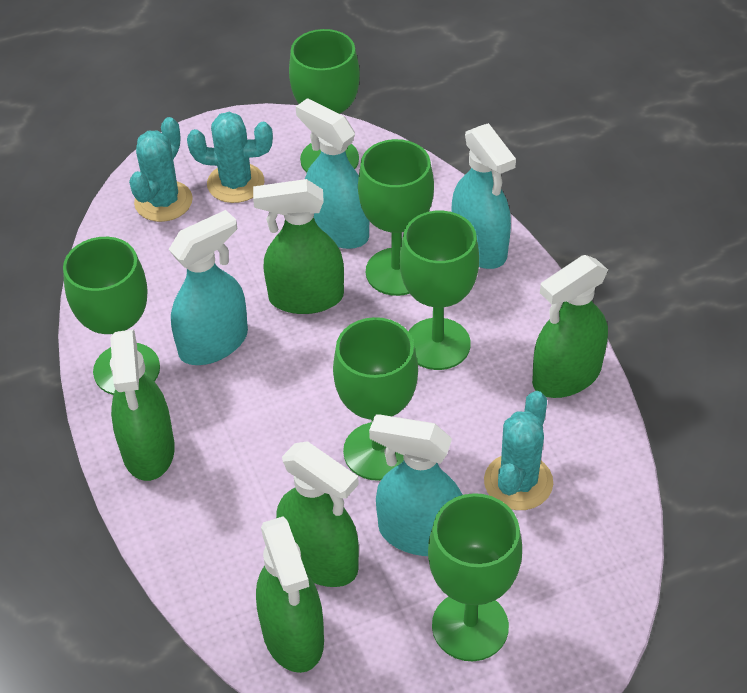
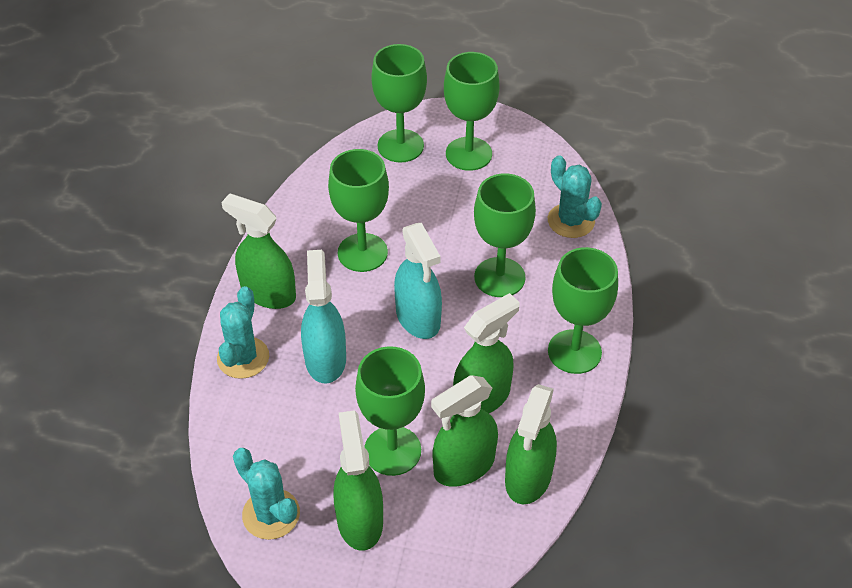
turquoise spray bottle: [168,210,248,365] [296,98,369,249] [369,415,463,556] [452,123,516,269] = 4 -> [301,250,346,384] [394,223,442,339] = 2

